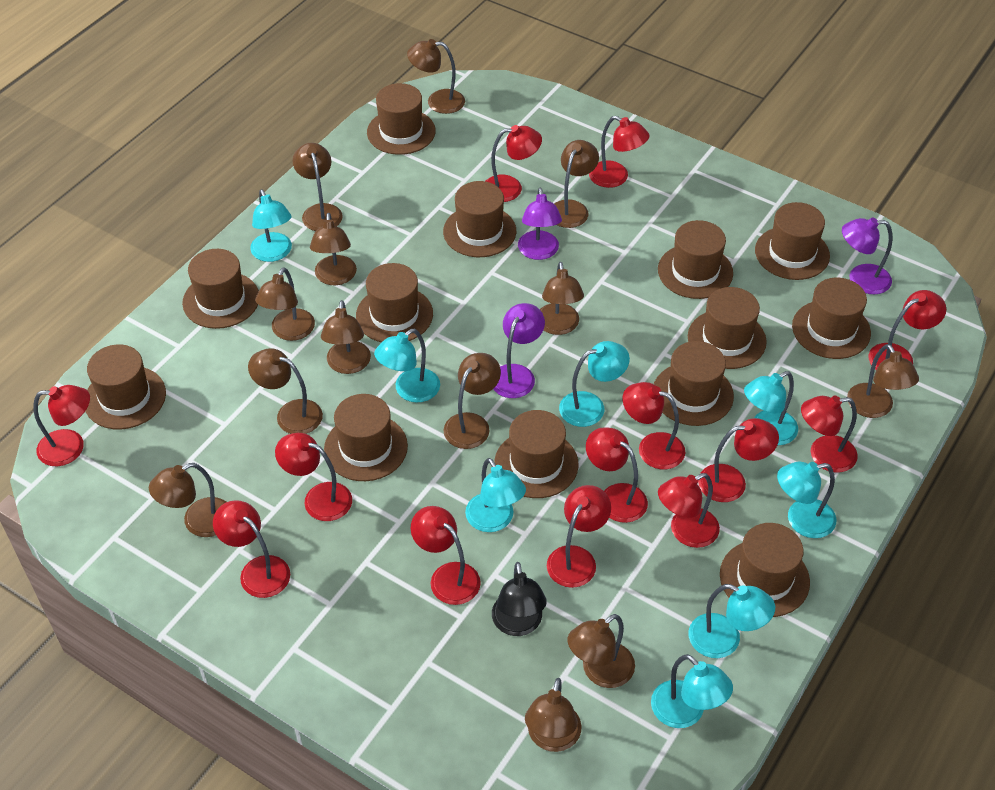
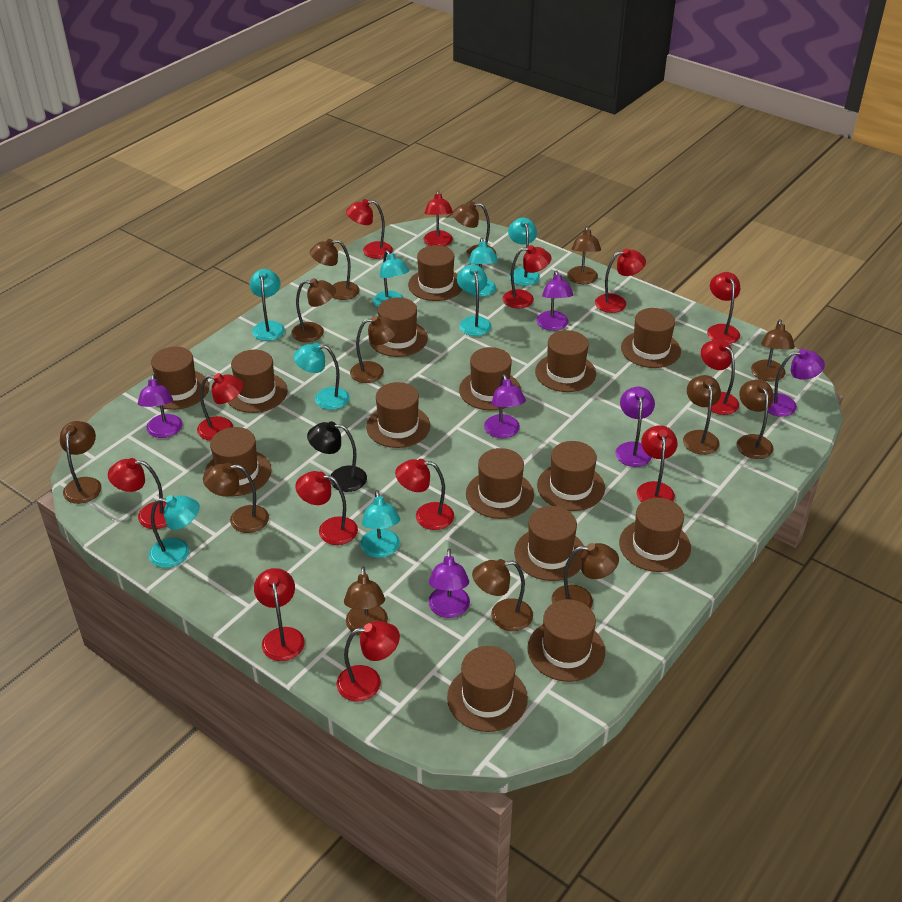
brown hat: [85,345,166,429] [182,249,259,329] [324,394,408,481] [356,263,433,342] [367,83,436,155] [443,181,516,257] [494,410,579,498] [654,341,734,426] [658,220,733,299] [688,287,767,369] [720,523,810,617] [755,202,830,280] [792,278,871,359] = 13 -> [151,347,209,410] [204,427,272,496] [227,350,288,413] [366,382,430,448] [369,297,428,357] [408,245,462,301] [447,646,528,732] [459,347,521,410] [466,448,534,519] [514,506,584,581] [528,599,605,682] [535,330,596,392] [537,441,605,511] [619,498,691,572] [621,308,681,368] = 15
purple lamp: [493,303,545,398] [518,187,562,260] [842,217,893,294] = 3 -> [138,374,183,438] [428,549,470,618] [484,374,526,438] [536,270,573,331] [615,387,655,467] [768,349,825,417] = 6

